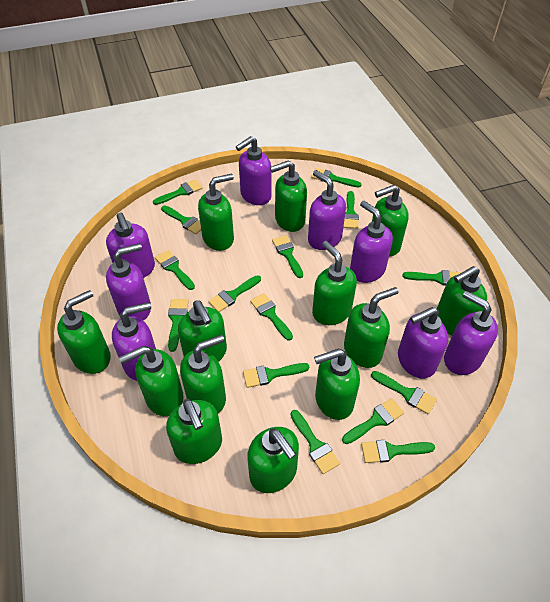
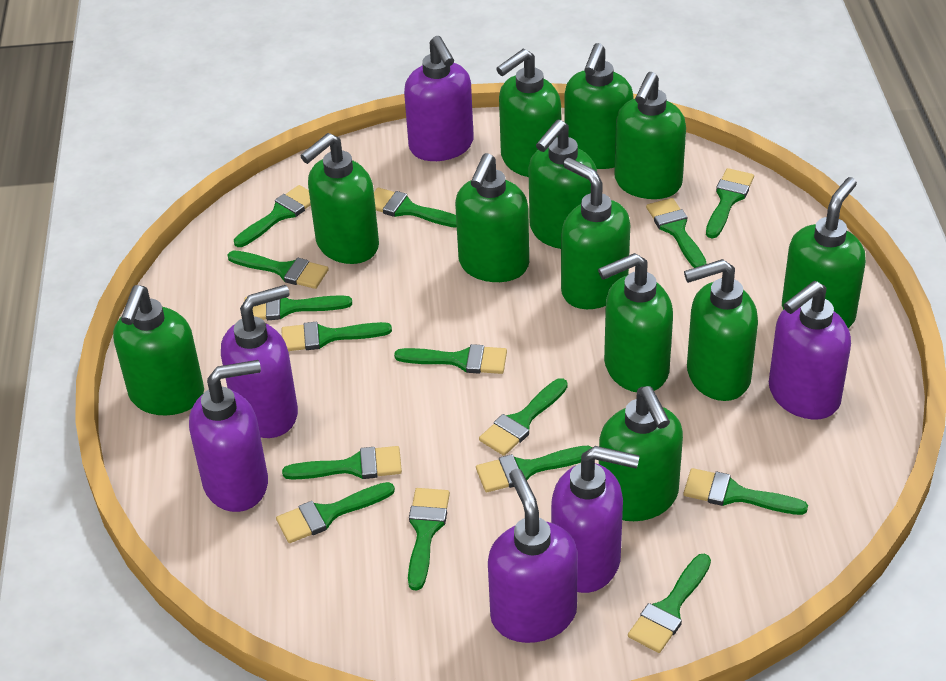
green soap dispenser: [57,290,111,374] [119,346,183,416] [166,399,222,464] [178,300,227,362] [180,335,226,413] [198,174,234,251] [247,427,299,493] [270,160,307,232] [312,241,357,325] [314,349,360,420] [344,287,399,368] [372,185,409,256] [437,266,487,336] = 13 -> [113,285,204,415] [300,133,379,264] [455,153,529,282] [496,49,561,177] [529,120,597,249] [561,158,630,309] [565,43,634,169] [598,253,673,392] [599,386,683,521] [614,72,686,199] [684,259,758,401] [782,177,866,328] = 12
purple soap dispenser: [106,213,155,278] [106,243,151,320] [112,302,156,381] [236,136,272,205] [308,170,346,250] [350,201,393,283] [398,307,448,378] [444,291,498,375] = 8 -> [189,360,268,512] [221,285,298,438] [404,36,474,161] [488,469,578,643] [551,446,640,593] [769,281,851,420] = 6

